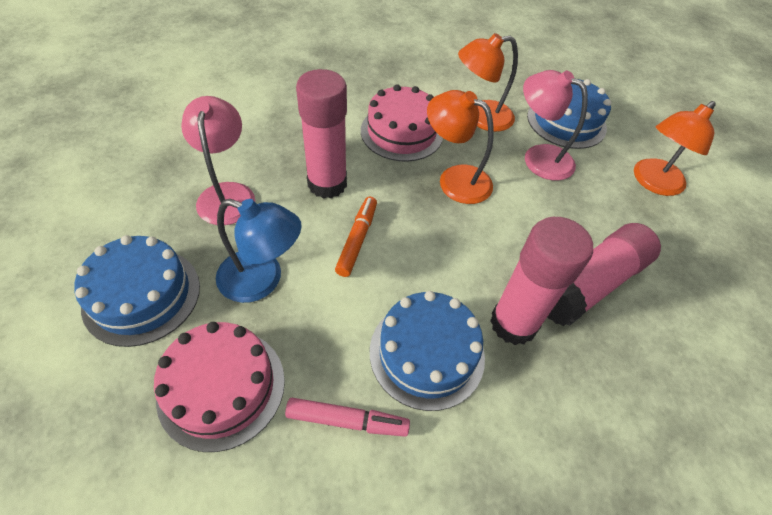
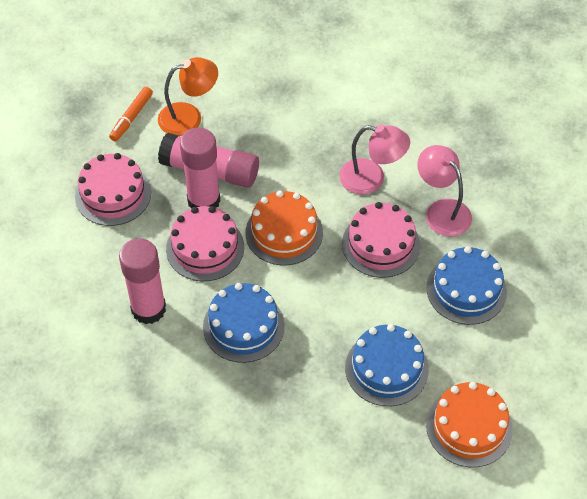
blue lamp: [216,199,302,303] = 1 -> none = 0
orange cake: none = 0 -> [246,190,323,265] [426,382,513,467] = 2
orange lamp: [427,90,494,204] [458,33,518,132] [634,101,716,196] = 3 -> [158,57,218,136] = 1
pink cake: [154,322,285,452] [361,84,443,162] = 2 -> [75,153,151,226] [166,206,244,281] [342,202,420,278] = 3
pink marker: [285,398,410,437] = 1 -> none = 0

